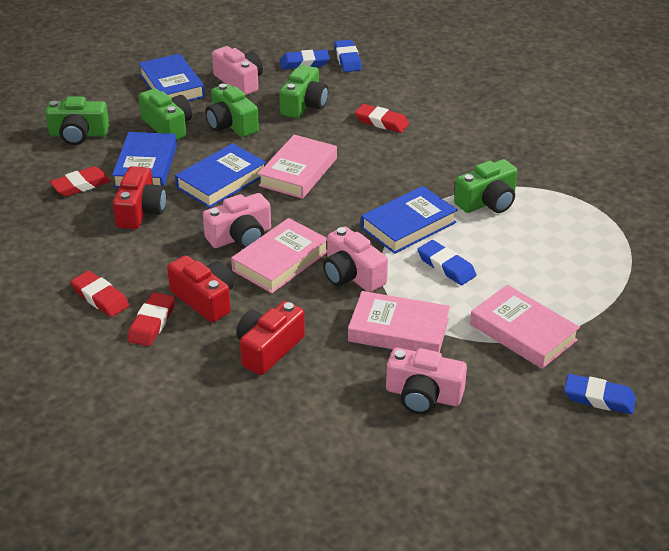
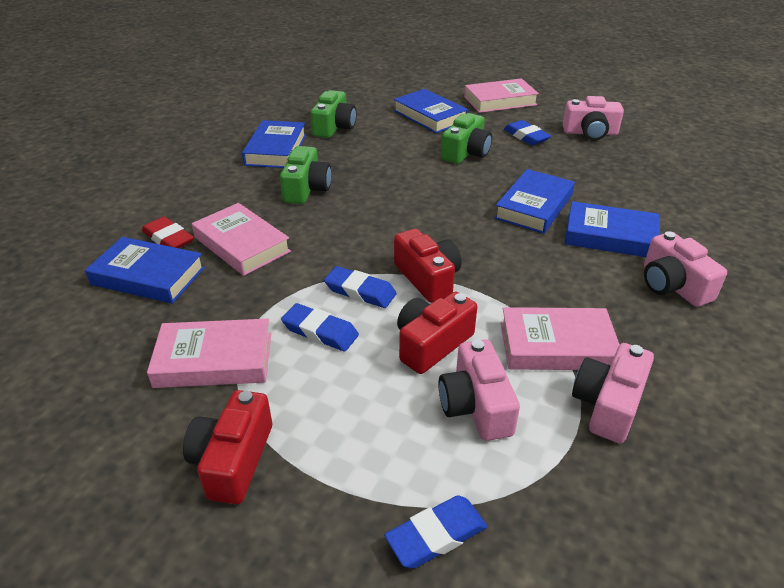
blue book: [112,132,177,188] [139,54,205,101] [175,143,266,208] [361,186,457,254] = 4 -> [85,237,205,304] [242,120,306,168] [394,89,468,133] [494,169,575,234] [565,201,660,257] = 5
green camera: [45,97,109,145] [139,88,192,140] [205,83,259,137] [279,65,328,118] [454,159,518,213] = 5 -> [280,146,332,204] [311,90,356,138] [441,113,492,164] = 3
red eraser: [50,166,111,197] [71,271,129,317] [127,292,175,346] [355,104,409,133] = 4 -> [142,217,194,248] = 1

